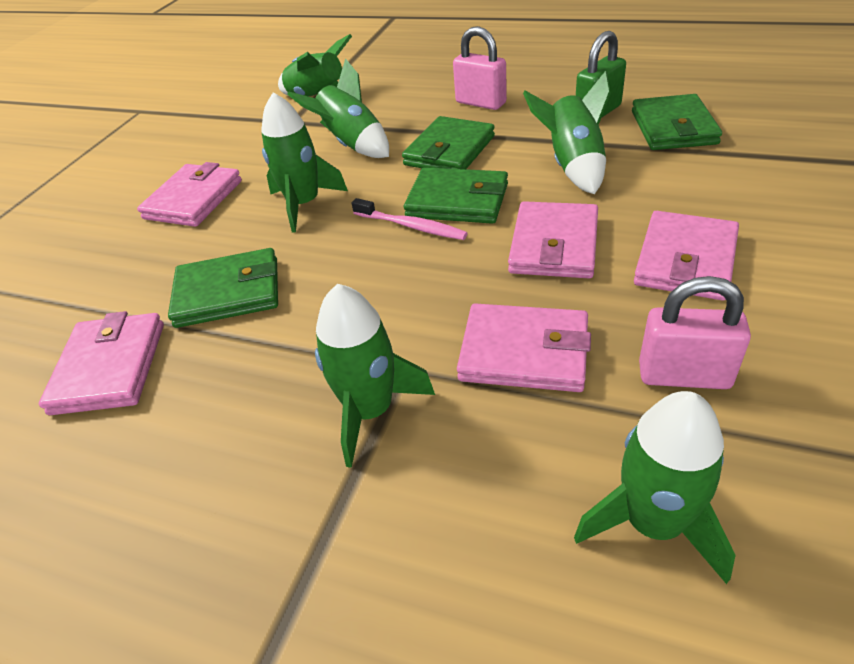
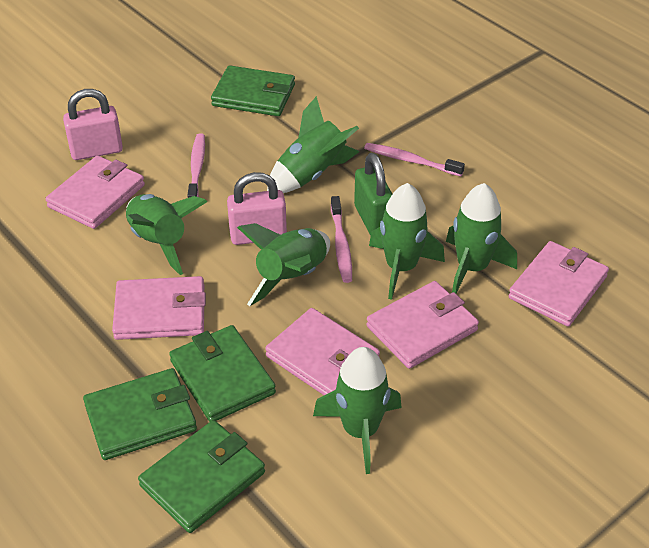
pink toothbrush: [352,198,468,240] = 1 -> [187,133,205,198] [331,196,352,283] [364,143,465,176] = 3

